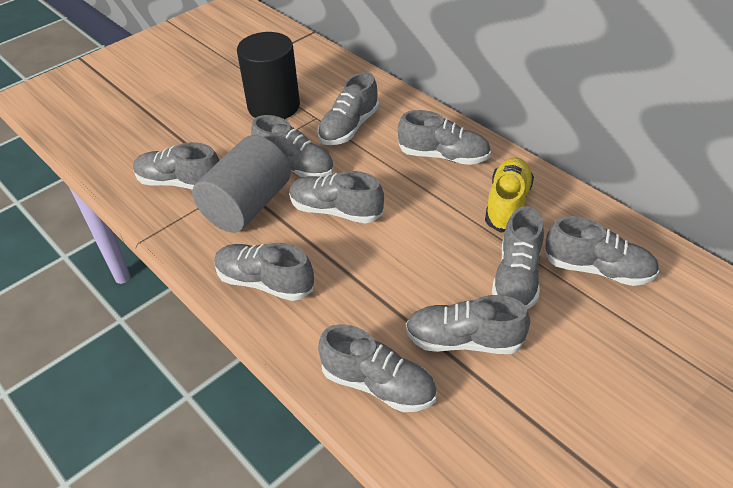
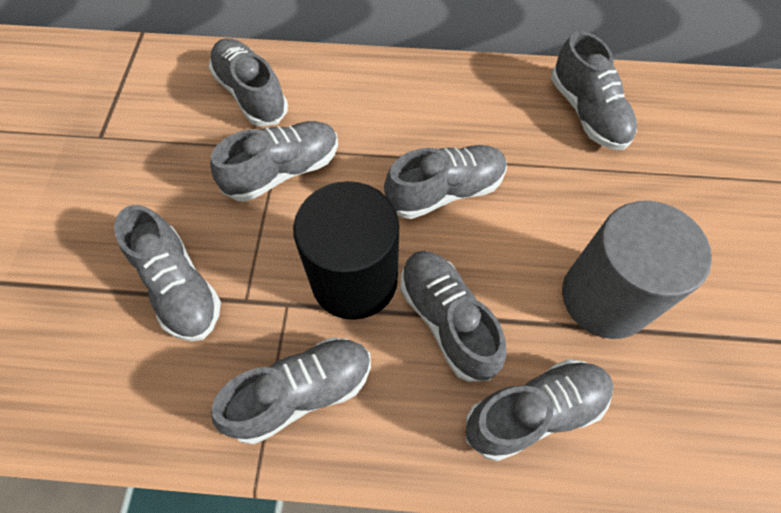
grey shoe: [133,142,220,190] [214,243,314,301] [251,115,334,177] [289,171,384,224] [317,72,379,145] [318,324,437,412] [398,110,491,165] [406,295,530,354] [492,206,544,309] [544,216,659,286] = 10 -> [114,205,221,341] [209,38,288,126] [210,121,338,201] [211,337,371,444] [384,145,507,219] [400,251,506,382] [466,359,613,461] [551,31,637,150] = 8
yellow shoe: [485,157,534,233] = 1 -> none = 0

